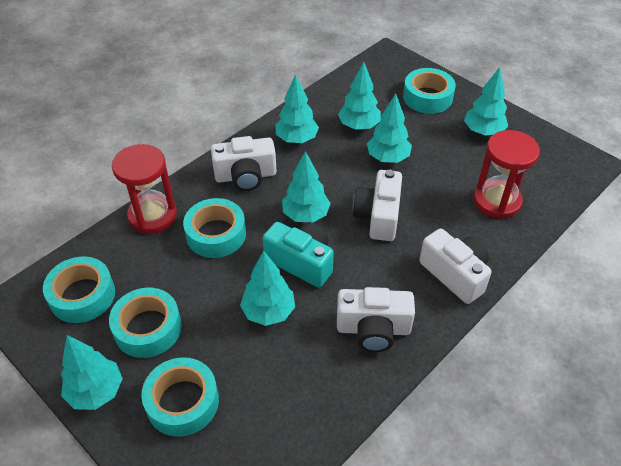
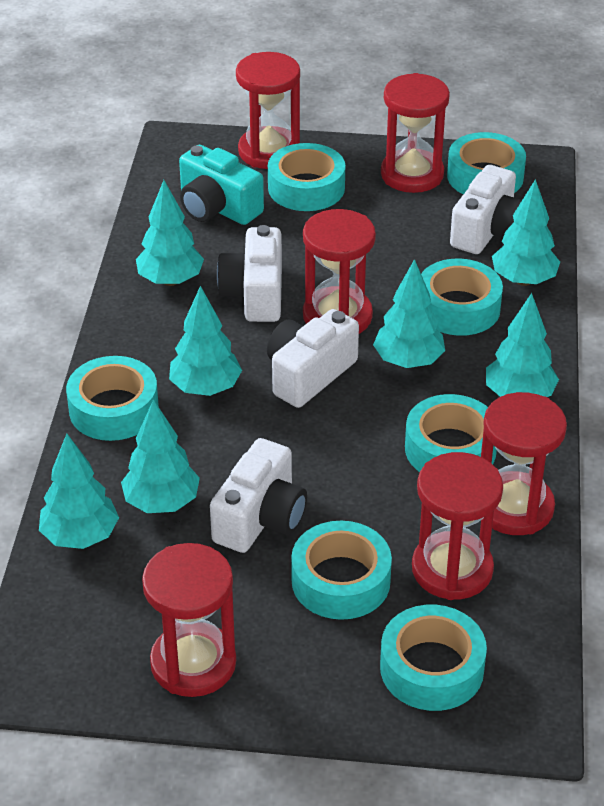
red hourglass: [112,144,177,234] [474,130,540,219] = 2 -> [142,543,236,697] [236,52,300,169] [303,209,376,334] [381,73,450,193] [412,452,503,600] [481,392,567,535] = 6
turquoise tape: [43,256,115,323] [109,288,182,358] [141,357,219,437] [183,198,246,258] [403,68,456,114] = 5 -> [66,356,159,441] [268,143,345,211] [291,521,392,620] [380,605,487,711] [405,394,497,472] [421,259,503,336] [447,132,526,194] = 7

